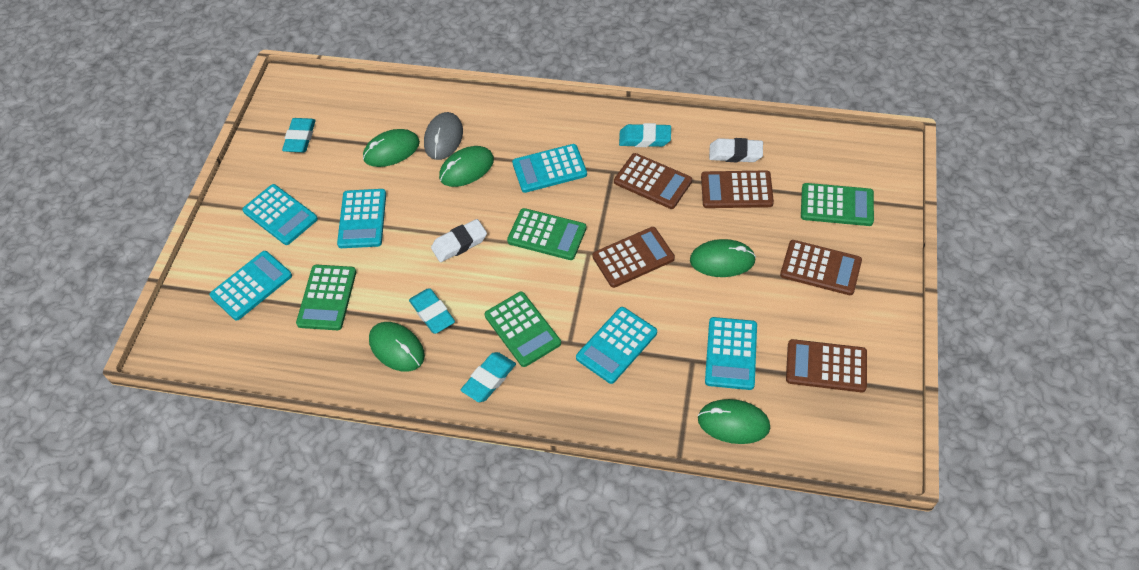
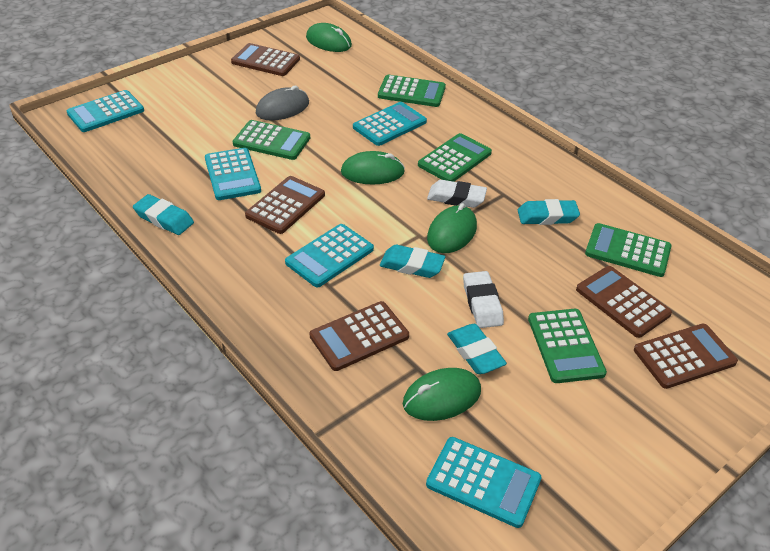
green calculator: [296,265,356,330] [484,292,561,367] [507,208,586,260] [801,183,874,226] = 4 -> [233,120,310,160] [378,75,446,107] [418,133,492,182] [528,309,607,383] [585,223,672,277] = 5
green mouse: [363,129,420,167] [369,322,425,372] [439,146,494,187] [690,239,756,277] [698,399,770,444] = 5 -> [306,23,352,52] [341,151,405,184] [403,368,481,421] [427,203,477,253] = 4
turquoise calculator: [210,251,292,320] [242,184,318,245] [337,189,386,248] [512,144,587,193] [576,307,657,384] [705,317,757,390] = 6 -> [67,90,144,132] [205,148,261,200] [285,224,374,287] [353,102,427,146] [426,437,541,528] = 5

